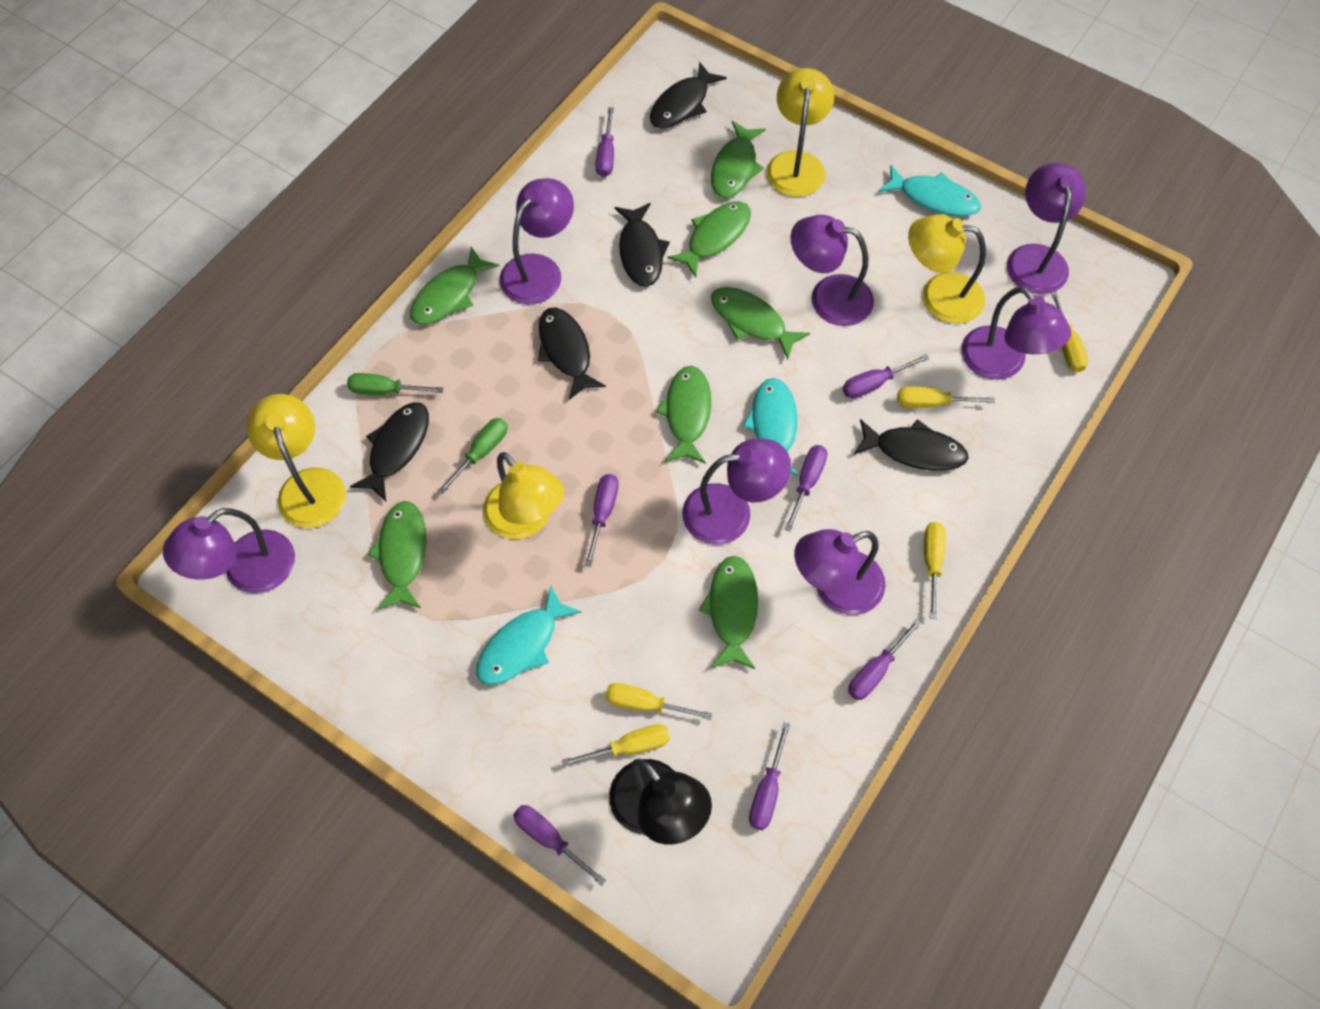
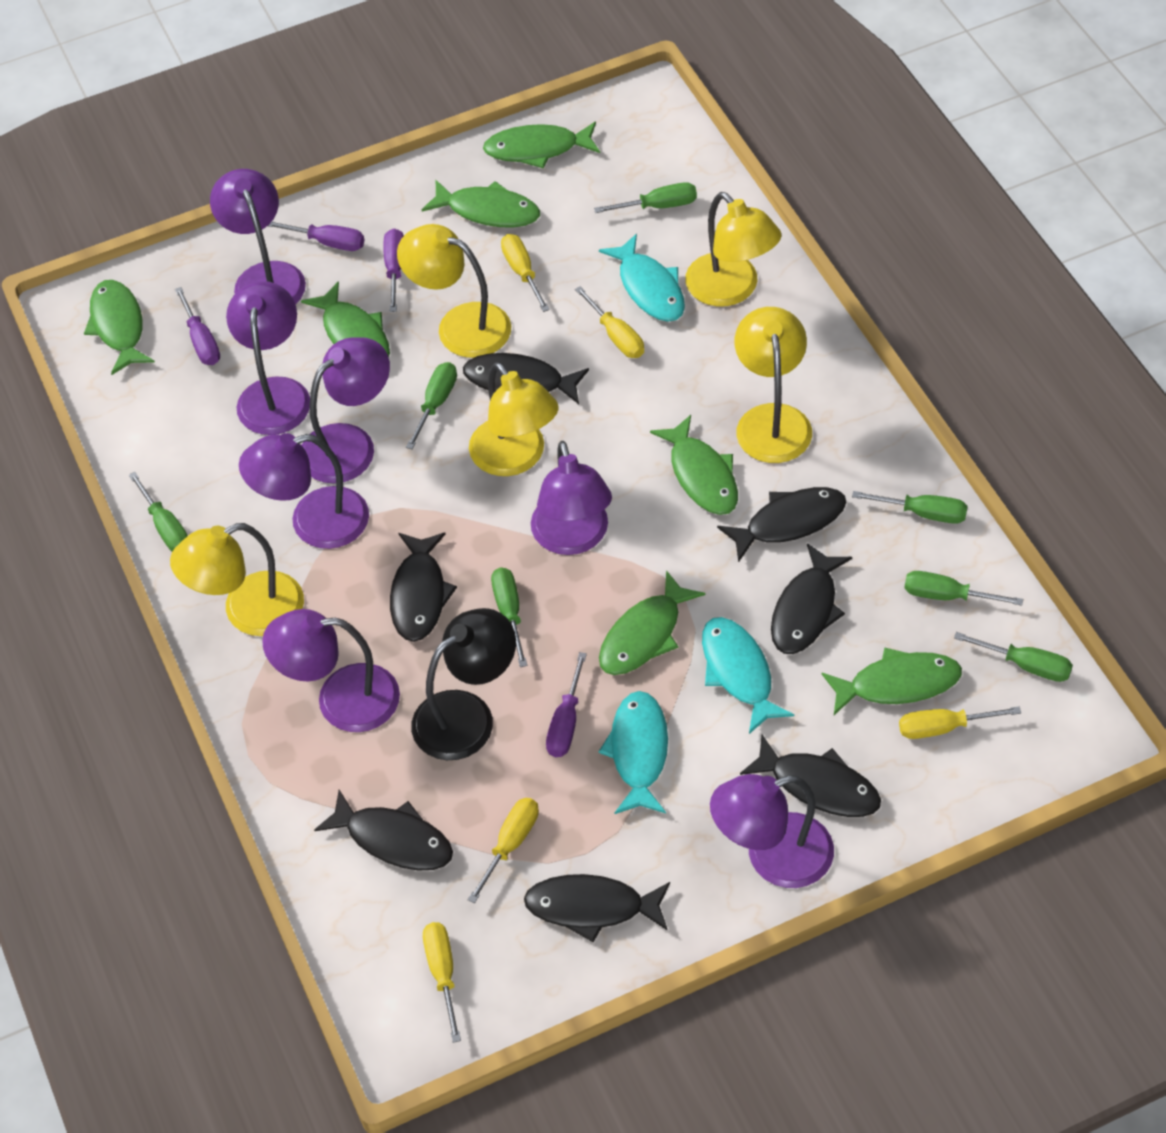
black fish: [349,402,429,501] [538,308,606,400] [614,203,670,287] [650,62,727,128] [854,419,969,471] = 5 -> [314,790,453,871] [390,532,457,642] [463,353,589,404] [524,874,670,942] [717,487,847,562] [740,735,881,817] [771,543,852,654] = 7
green screwdriver: [347,373,444,395] [438,418,508,494] = 2 -> [129,472,188,552] [406,362,457,449] [491,567,527,667] [594,182,697,213] [852,491,967,524] [904,571,1023,606] [954,632,1073,682] = 7
purple screwdriver: [513,805,606,886] [585,474,619,567] [595,107,614,177] [749,722,791,830] [784,445,827,532] [843,354,929,399] [848,619,922,700] = 7 -> [175,287,220,365] [268,221,364,251] [383,229,404,312] [546,652,587,757] = 4
yellow lamp: [246,394,346,528] [483,452,564,539] [766,68,834,197] [908,215,986,324] = 4 -> [170,523,304,636] [397,224,511,358] [469,362,559,476] [685,192,781,306] [735,307,812,463] = 5

